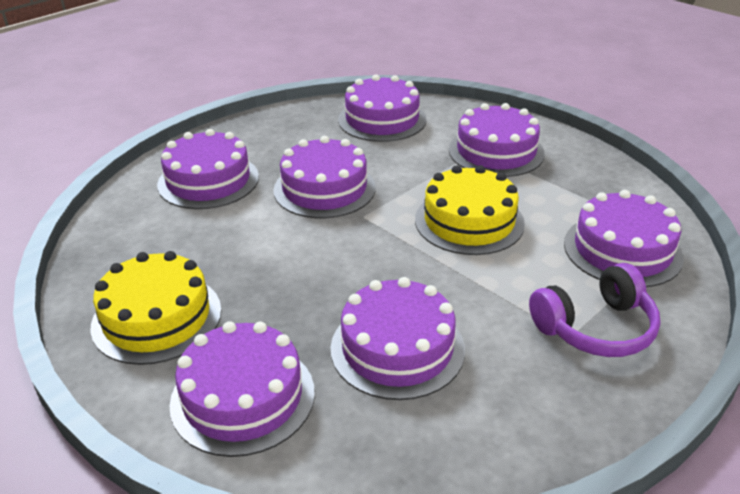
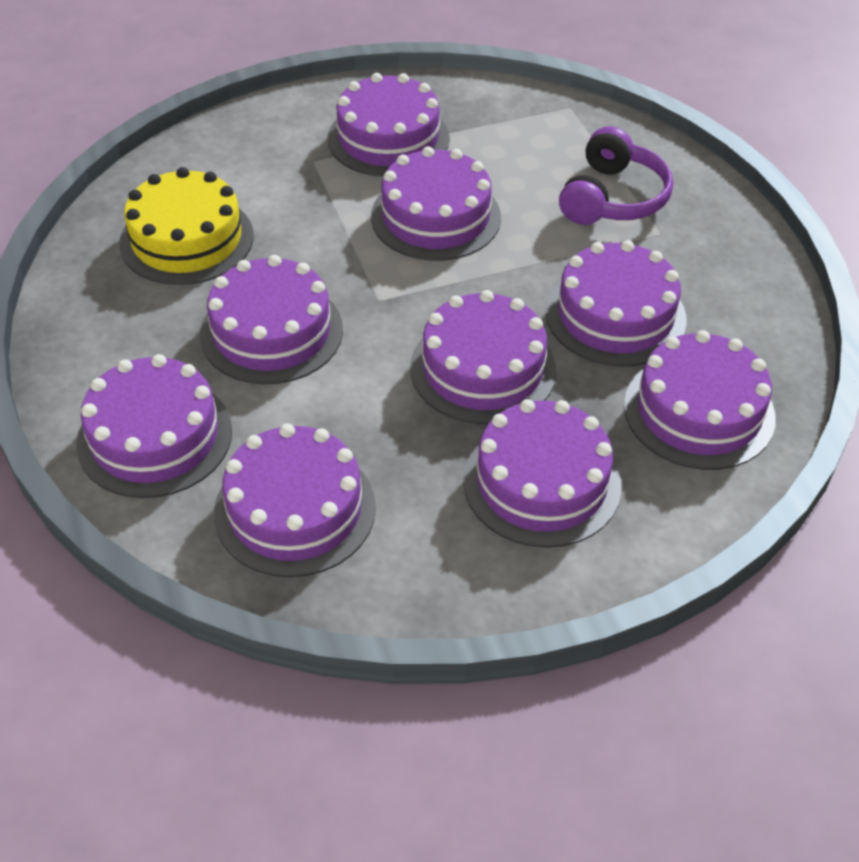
purple cake: [157,129,259,209] [170,321,315,457] [273,136,376,218] [331,277,465,400] [338,75,427,142] [449,103,545,177] [564,190,684,287] = 7 -> [76,354,232,498] [200,255,343,385] [214,423,376,577] [328,73,450,177] [371,146,501,261] [410,290,556,424] [463,399,621,548] [546,240,687,367] [624,330,776,470] = 9
yellow cake: [90,251,221,365] [415,165,525,255] = 2 -> [119,167,253,285] = 1

